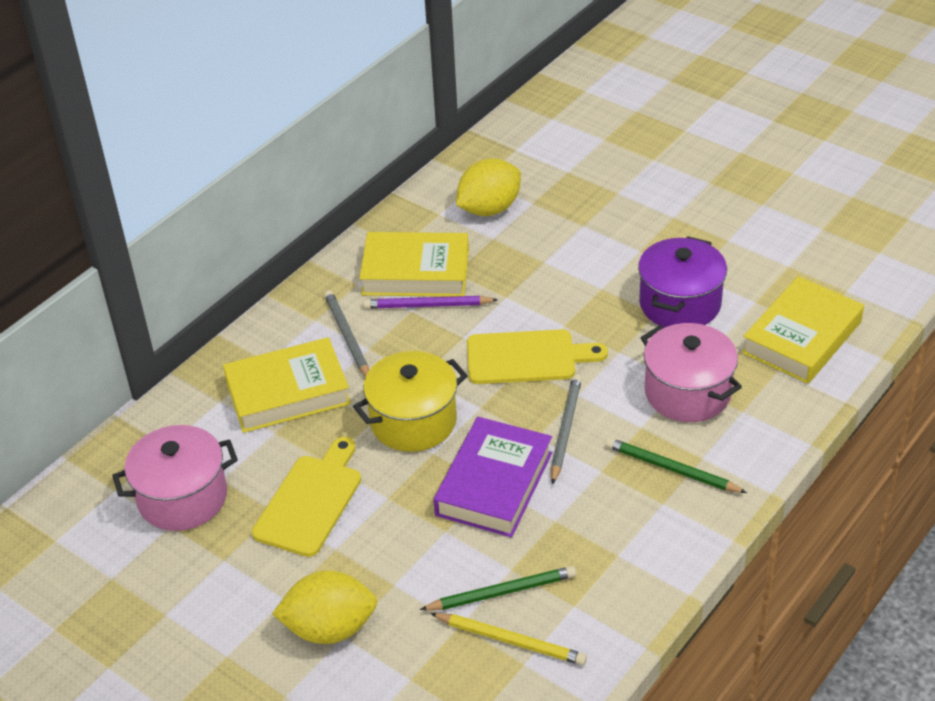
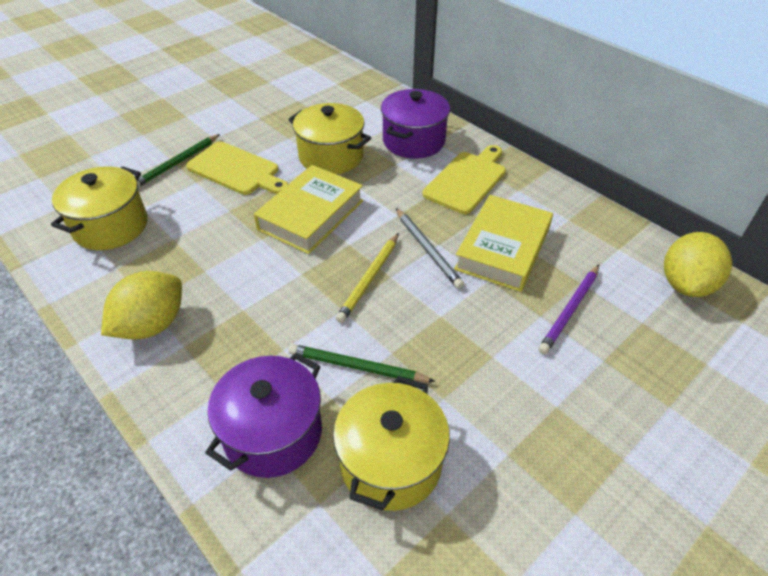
grey pencil: [324,290,369,377] [551,375,582,485] = 2 -> [396,208,464,289] = 1
pink pot: [112,425,238,531] [641,323,742,422] = 2 -> none = 0
purple book: [434,417,552,537] = 1 -> none = 0
purple pot: [638,236,727,327] = 1 -> [205,353,322,478] [381,89,450,158] = 2
yellow book: [223,337,351,433] [359,232,469,297] [742,276,864,384] = 3 -> [254,165,363,254] [454,195,553,292] = 2
yellow pot: [353,351,468,452] = 1 -> [51,166,147,250] [288,103,371,175] [333,376,450,511] = 3

